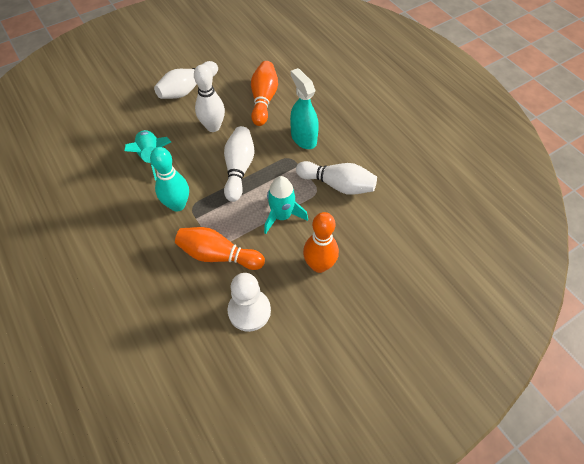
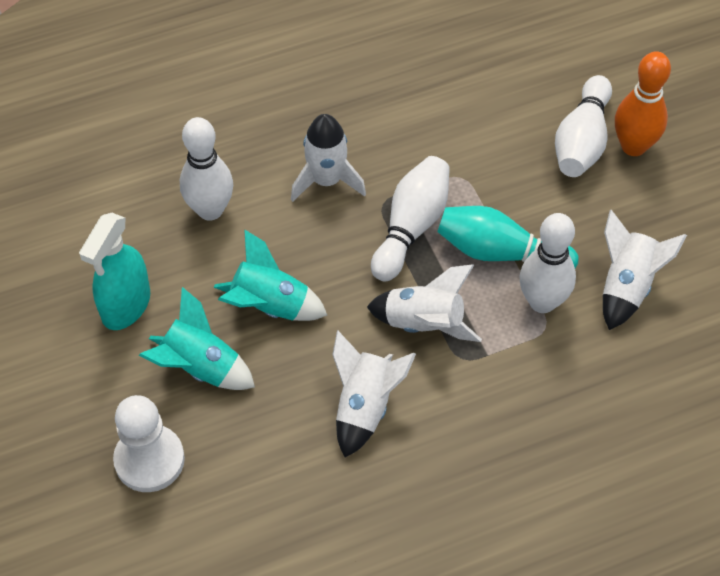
orange bowling pin: [175,227,265,270] [251,61,278,126] [303,212,339,273] = 3 -> [615,51,671,156] = 1
white rocket: none = 0 -> [291,114,366,202] [332,330,416,457] [367,264,482,342] [603,210,687,330] = 4

